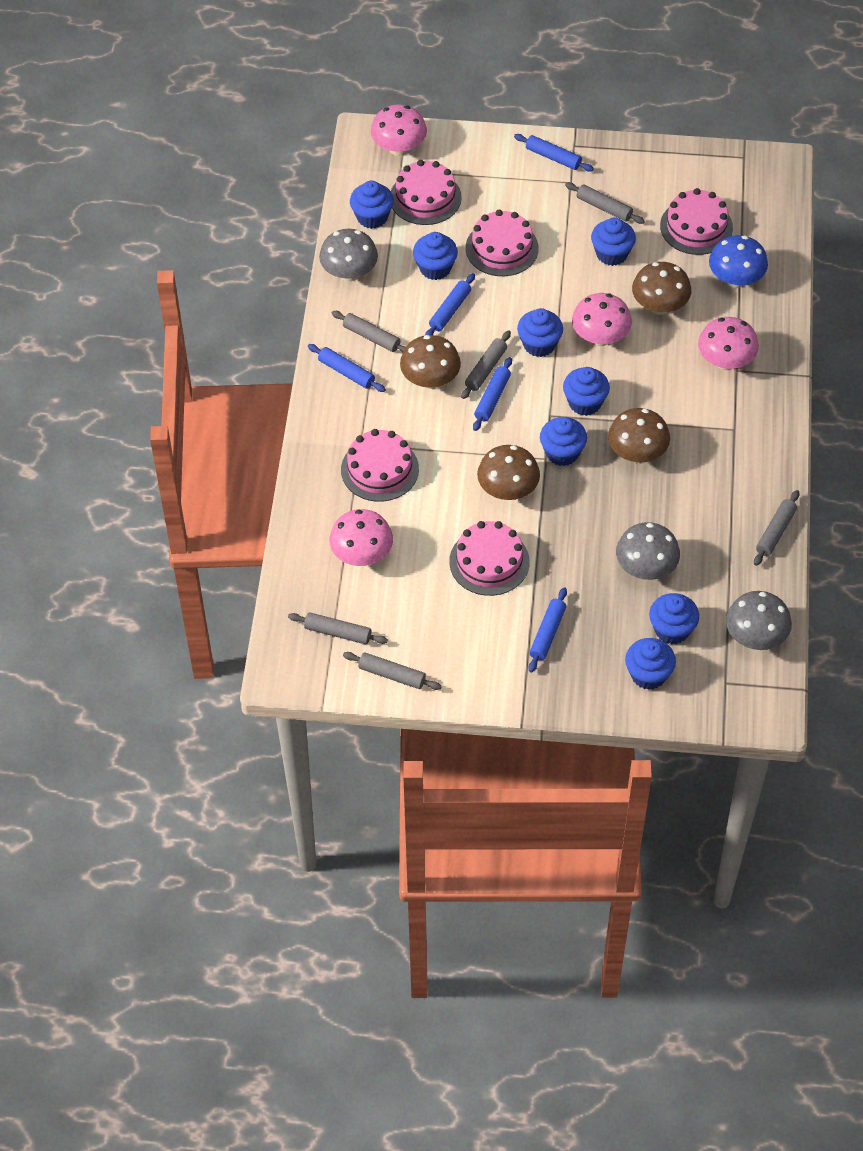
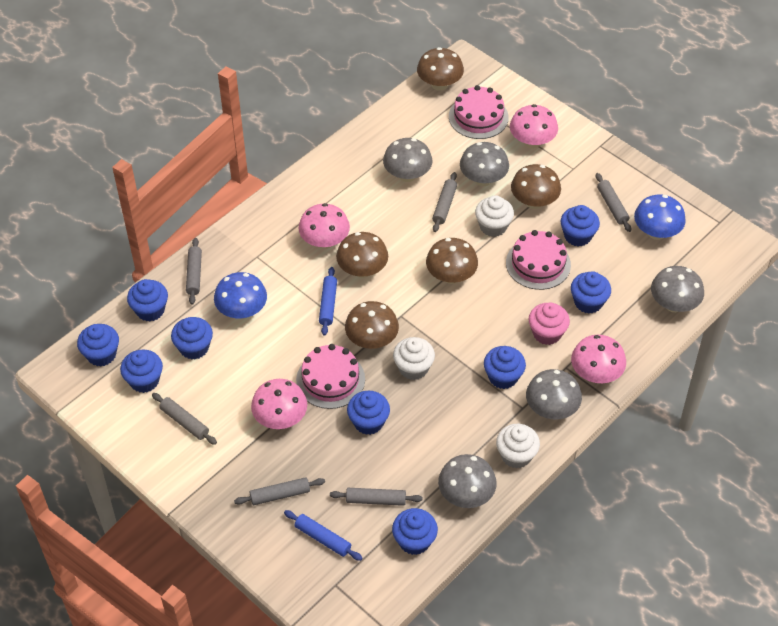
blue cupcake: [350,181,394,229] [413,232,458,280] [517,308,563,357] [540,417,587,466] [563,367,610,416] [591,218,636,266] [625,638,676,690] [649,593,699,644] = 8 -> [77,324,119,367] [120,349,163,393] [127,279,168,321] [171,317,213,360] [347,391,390,435] [392,508,438,555] [484,346,526,389] [561,205,600,247] [571,271,611,314] = 9
blue mushroom: [709,235,768,288] = 1 -> [214,272,267,319] [634,195,686,240] = 2
blue rolling pin: [308,344,386,392] [425,273,475,335] [473,357,512,431] [514,134,594,172] [528,587,567,673] = 5 -> [284,510,362,561] [319,267,337,336] = 2
brown mushroom: [400,335,461,389] [477,445,540,500] [608,408,670,463] [632,262,691,315] = 4 -> [336,232,388,278] [345,301,399,349] [417,47,464,91] [426,238,478,284] [511,164,561,209] = 5
grey mushroom: [319,229,378,281] [616,522,680,580] [726,591,792,650] = 3 -> [383,138,433,182] [438,454,497,508] [460,142,509,186] [526,369,582,420] [651,266,704,312] = 5
pink cake: [341,429,419,502] [391,160,462,225] [449,521,530,596] [466,210,539,276] [660,188,733,255] = 5 -> [296,344,365,409] [449,85,509,139] [506,230,571,290] = 3
pink cupcake: none = 0 -> [529,303,570,345] = 1
white cupcake: none = 0 -> [393,337,435,380] [475,195,514,237] [496,424,540,469] = 3

